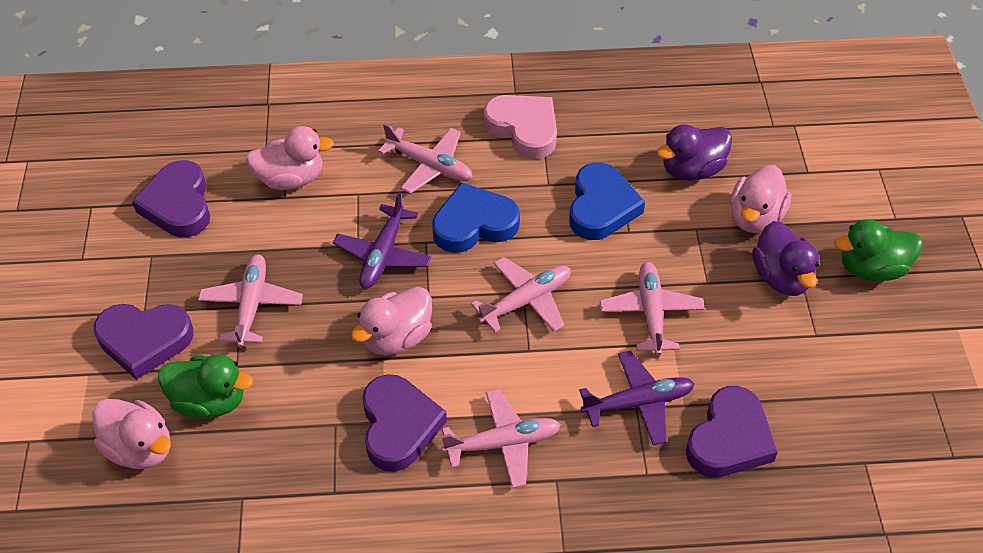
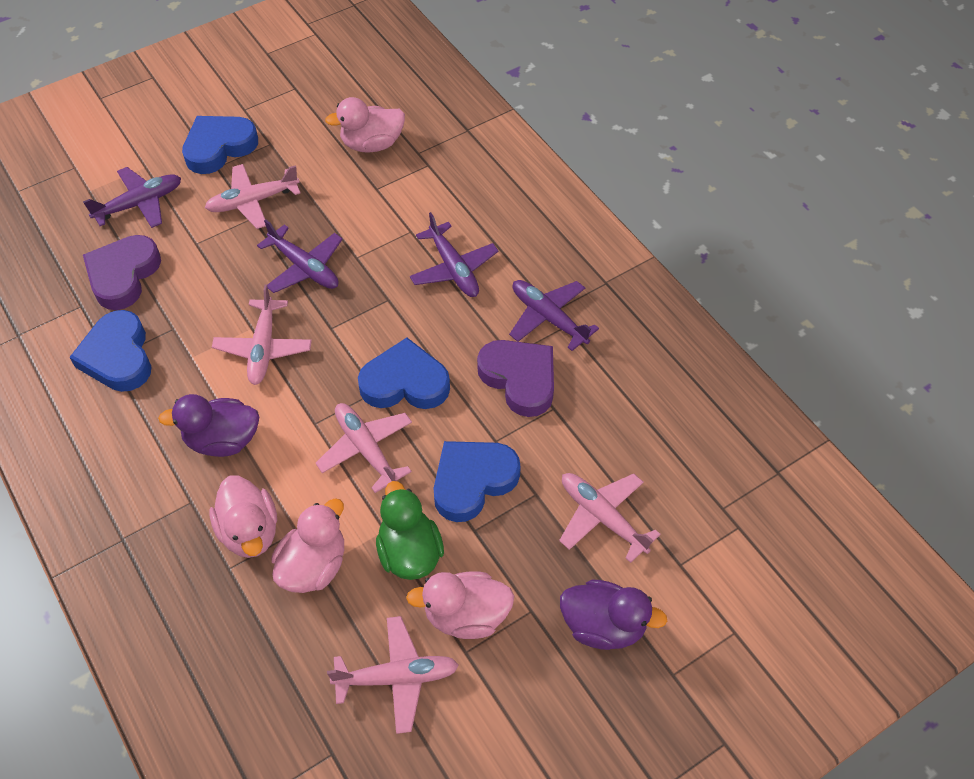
blue heart: [432,183,520,253] [569,163,645,240] = 2 -> [69,310,151,392] [182,116,258,174] [358,338,450,409] [434,441,521,522] = 4
green duck: [158,354,253,418] [835,219,922,281] = 2 -> [376,481,444,580] = 1
pink heart: [484,95,557,159] = 1 -> none = 0
purple heart: [94,304,193,380] [132,160,210,237] [362,374,447,472] [686,386,778,477] = 4 -> [83,235,161,310] [477,340,554,417] = 2
purple plane: [333,192,431,289] [579,351,695,445] = 2 -> [83,167,181,228] [257,220,343,293] [410,212,498,297] [509,280,599,351] = 4

